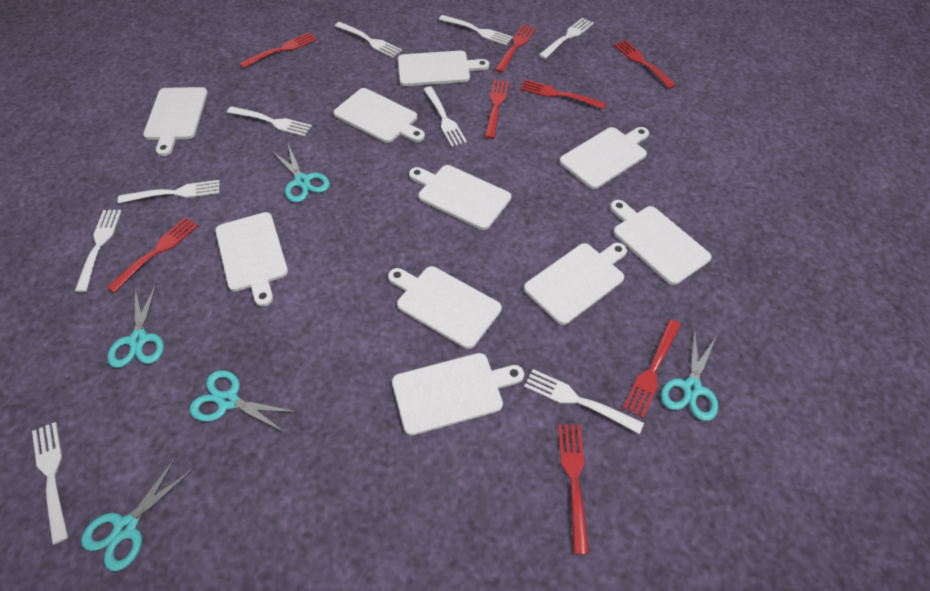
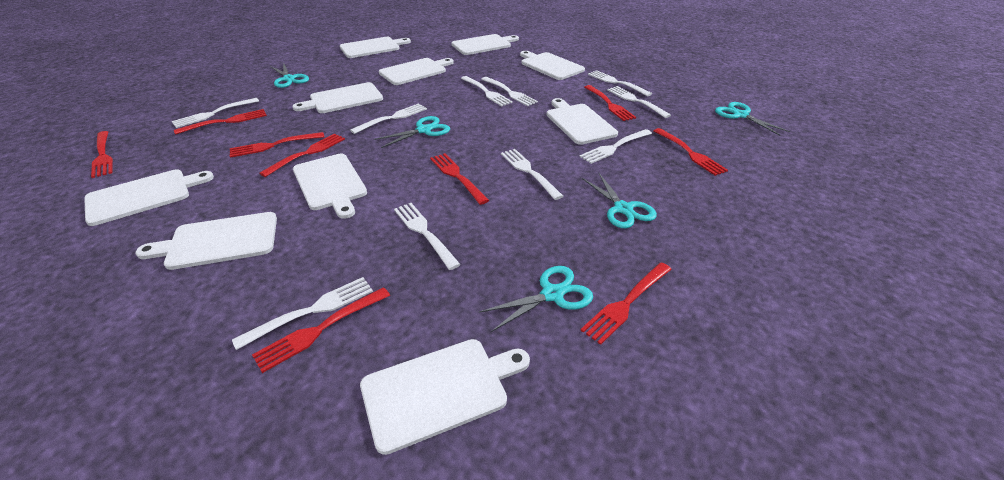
red fork: [107,218,198,293] [239,32,317,68] [485,79,509,139] [495,24,536,73] [520,80,606,109] [558,424,589,554] [614,40,676,89] [623,319,681,418] = 8 -> [91,131,113,178] [174,109,267,135] [230,132,324,158] [252,287,390,373] [260,134,345,177] [430,153,489,205] [580,262,672,345] [584,85,636,121] [654,128,728,176] = 9
white fork: [32,422,68,545] [75,210,122,292] [118,180,220,203] [227,106,312,137] [335,22,402,58] [423,87,467,147] [439,15,513,45] [524,369,644,434] [539,18,594,59] = 9 -> [172,98,259,128] [232,277,373,350] [350,103,427,134] [394,203,461,270] [461,76,513,107] [481,77,538,106] [501,149,563,200] [579,129,652,164] [588,70,652,96] [607,86,671,118] = 10

